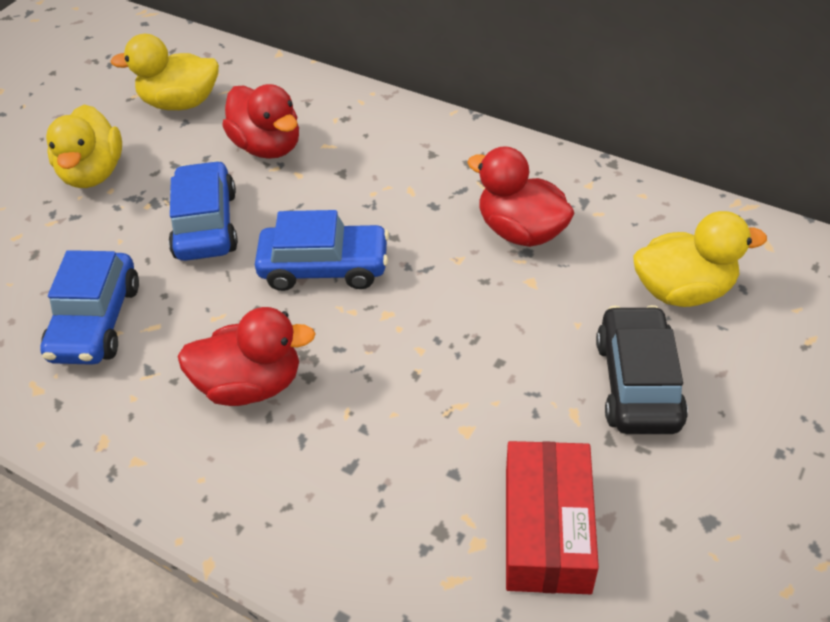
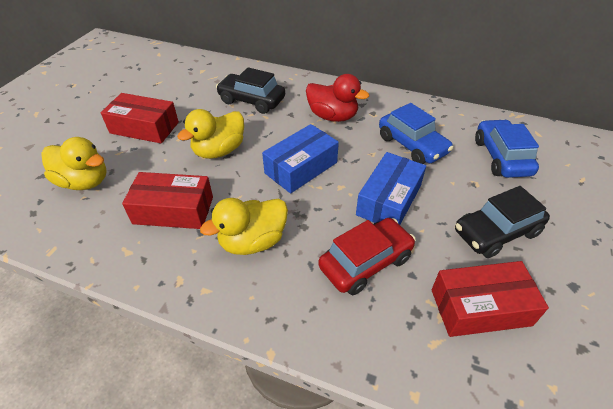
black car: [596,305,688,434] = 1 -> [216,67,285,114] [455,186,550,258] = 2
blue box: none = 0 -> [262,124,339,193] [356,152,426,225] = 2
blue car: [40,250,139,365] [168,160,238,261] [255,210,389,291] = 3 -> [379,103,453,164] [475,119,539,178] = 2
red box: [506,441,599,594] = 1 -> [101,93,179,143] [122,172,213,229] [432,261,549,337] = 3
red car: none = 0 -> [318,218,416,295] = 1
red duck: [178,307,316,406] [222,84,299,159] [467,146,574,247] = 3 -> [306,74,369,122] = 1

